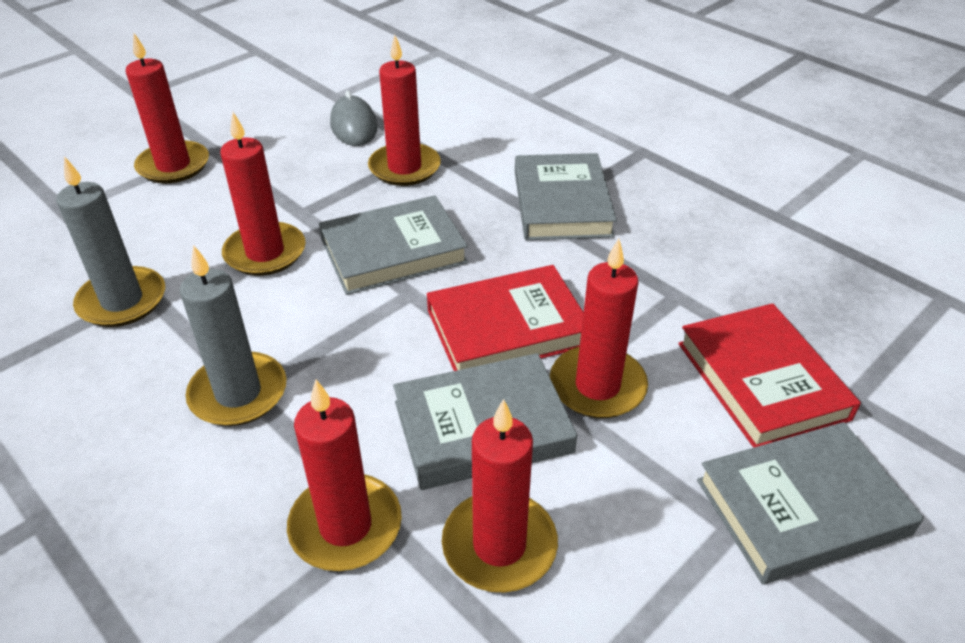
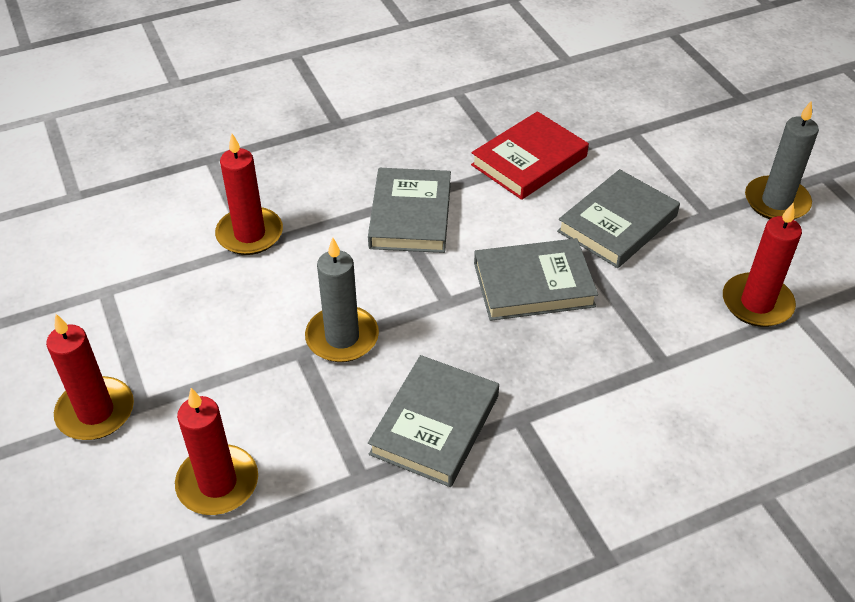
grey mouse: [330,91,378,146] = 1 -> none = 0
red book: [427,265,584,371] [678,303,861,448] = 2 -> [471,111,589,200] = 1
red candle: [126,33,209,184] [220,112,306,276] [287,380,402,571] [368,35,441,186] [442,399,558,593] [550,238,648,419] = 6 -> [46,314,134,440] [175,388,258,515] [215,134,283,255] [723,203,802,327] = 4

